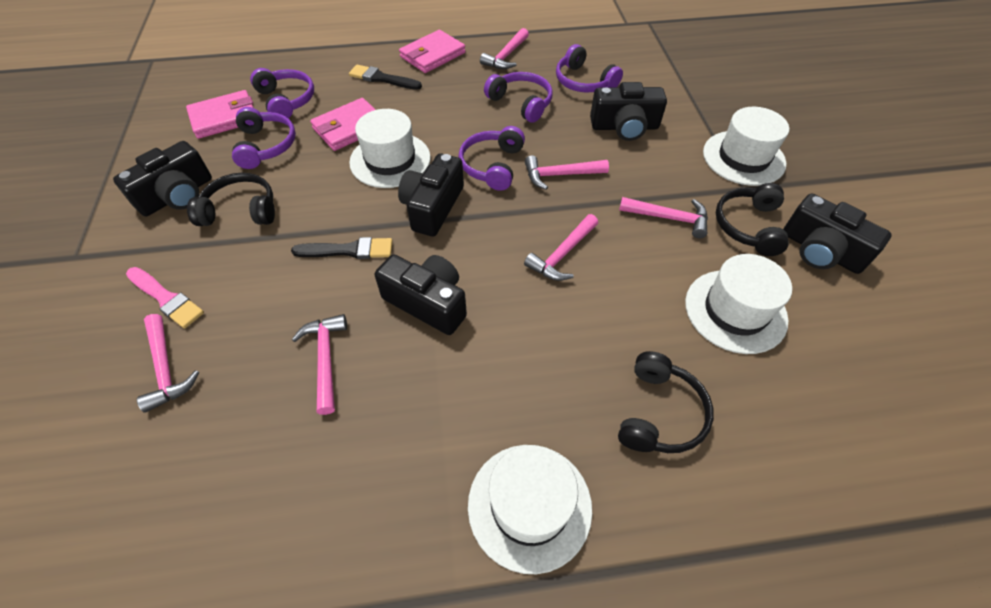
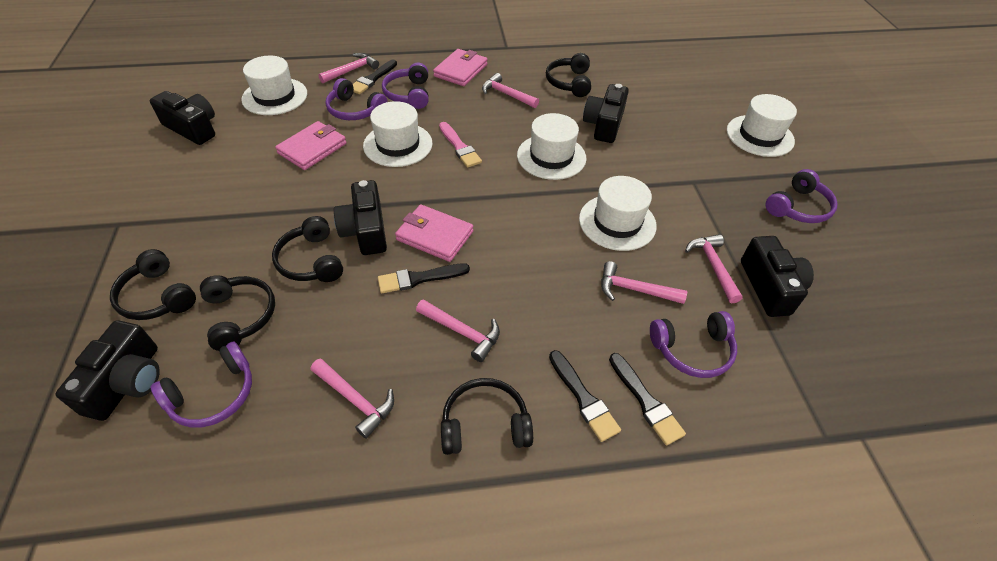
black brush: [291,237,393,259] [349,65,422,90] = 2 -> [353,60,397,94] [378,263,470,293] [549,350,621,442] [609,353,686,445] = 4
black headphones: [187,173,275,226] [618,351,714,453] [716,183,789,256] = 3 -> [110,249,196,320] [200,275,275,351] [272,216,343,282] [441,378,533,455] [546,53,591,97] = 5
white hat: [349,109,431,188] [468,445,592,574] [685,254,792,354] [703,107,789,186] = 4 -> [241,56,307,115] [363,101,433,167] [517,113,587,180] [579,176,657,251] [727,94,797,157] = 5

